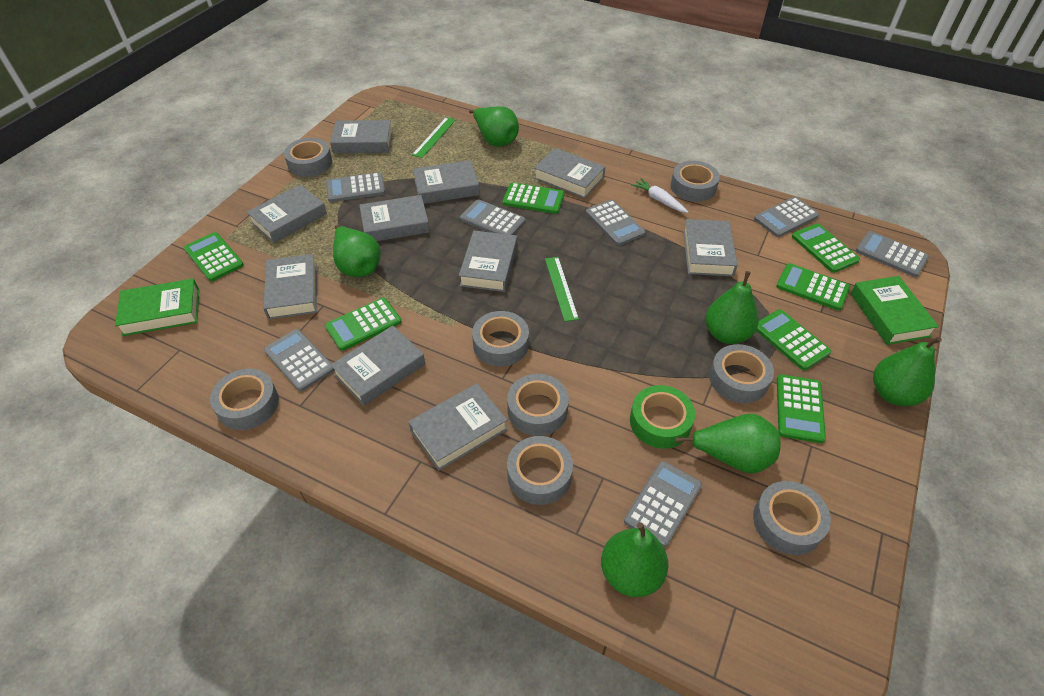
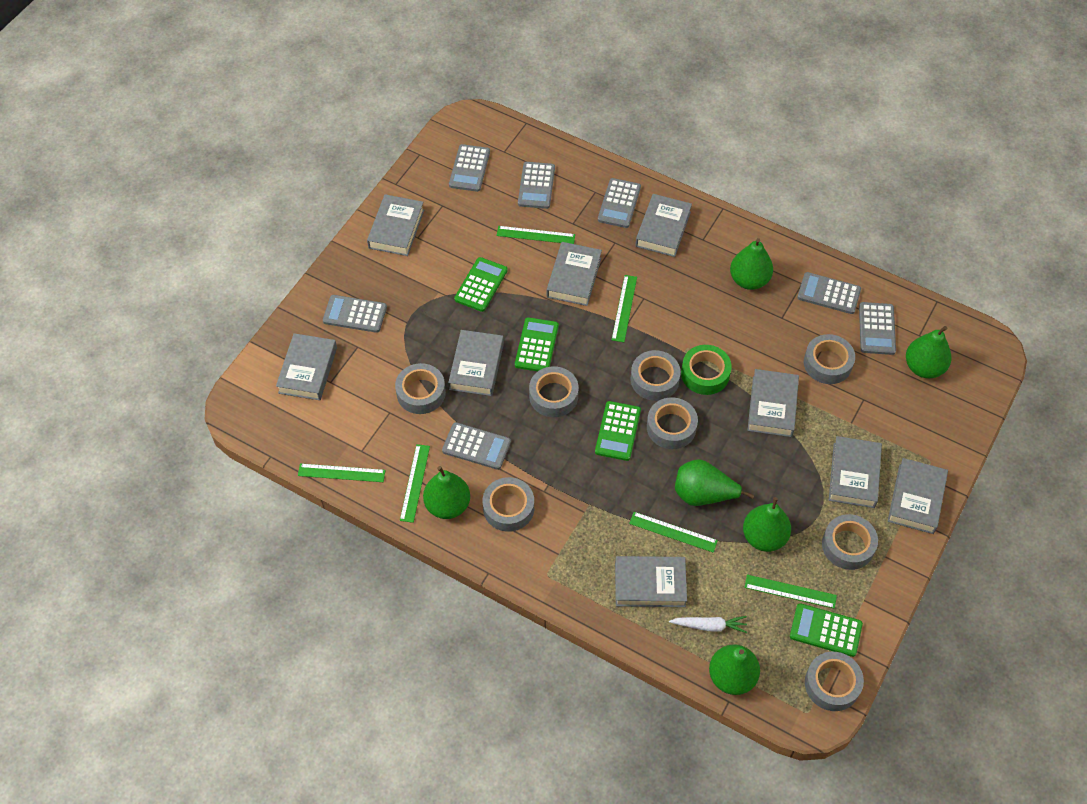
green book: [115,278,199,336] [850,276,939,345] = 2 -> none = 0
green calculator: [184,232,244,282] [325,298,402,351] [503,182,564,214] [756,309,831,370] [776,263,850,311] [777,374,826,443] [792,223,860,273] = 7 -> [454,257,508,312] [515,317,559,371] [595,401,641,461] [790,603,863,657] = 4
green ruler: [412,117,456,158] [545,257,579,322] = 2 -> [298,463,385,482] [400,444,430,523] [497,226,575,244] [611,275,637,342] [629,512,718,553] [744,575,837,609] = 6
grey book: [246,185,327,243] [263,254,317,319] [330,120,393,153] [331,325,425,406] [359,195,430,241] [408,383,508,471] [413,160,480,204] [459,231,517,292] [534,148,605,199] [683,219,738,276] = 10 -> [276,333,337,400] [367,194,424,256] [448,330,504,396] [547,242,602,306] [615,556,687,607] [635,194,692,257] [747,369,799,437] [829,436,882,508] [888,458,948,534] = 9

